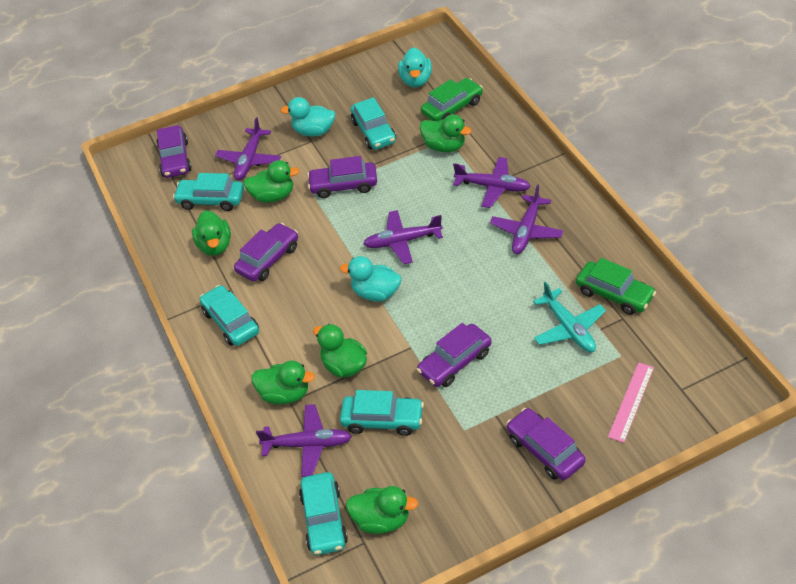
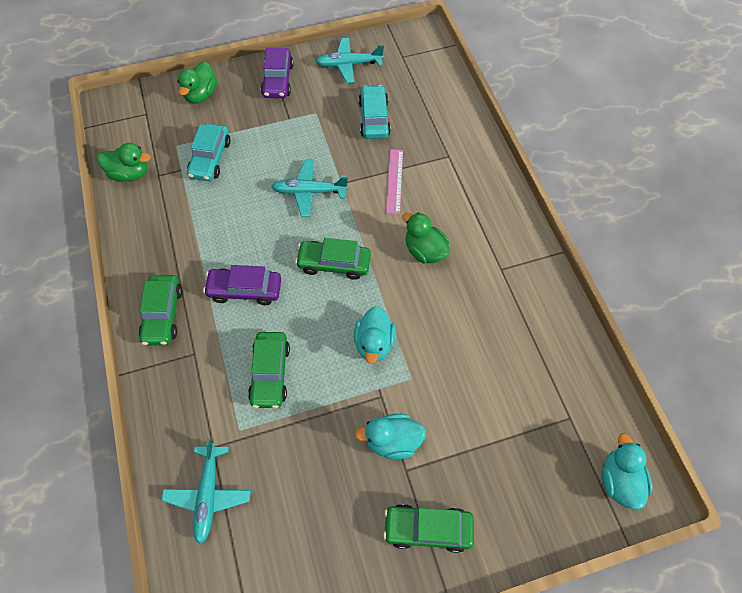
green car: [421,78,483,121] [576,258,656,315] = 2 -> [139,275,182,345] [248,332,290,408] [295,238,371,280] [383,504,474,553] = 4
green duck: [192,210,231,256] [244,160,300,203] [251,360,315,405] [313,324,367,378] [346,486,418,534] [420,114,472,152] = 6 -> [97,143,151,181] [178,62,217,103] [402,212,450,263] = 3
purple car: [157,125,192,178] [234,223,298,282] [307,156,377,198] [417,323,492,387] [506,408,586,480] = 5 -> [203,265,281,305] [261,48,293,98] = 2
purple plane: [215,117,281,180] [256,404,352,477] [363,210,443,264] [453,157,531,208] [490,184,564,254] = 5 -> none = 0
turquoise car: [173,173,244,211] [200,285,259,346] [299,472,348,555] [340,390,424,436] [351,97,396,150] = 5 -> [187,124,231,181] [358,85,391,139] = 2
turquoise plane: [533,282,606,352] = 1 -> [161,439,251,544] [271,160,348,217] [315,38,384,83] = 3

